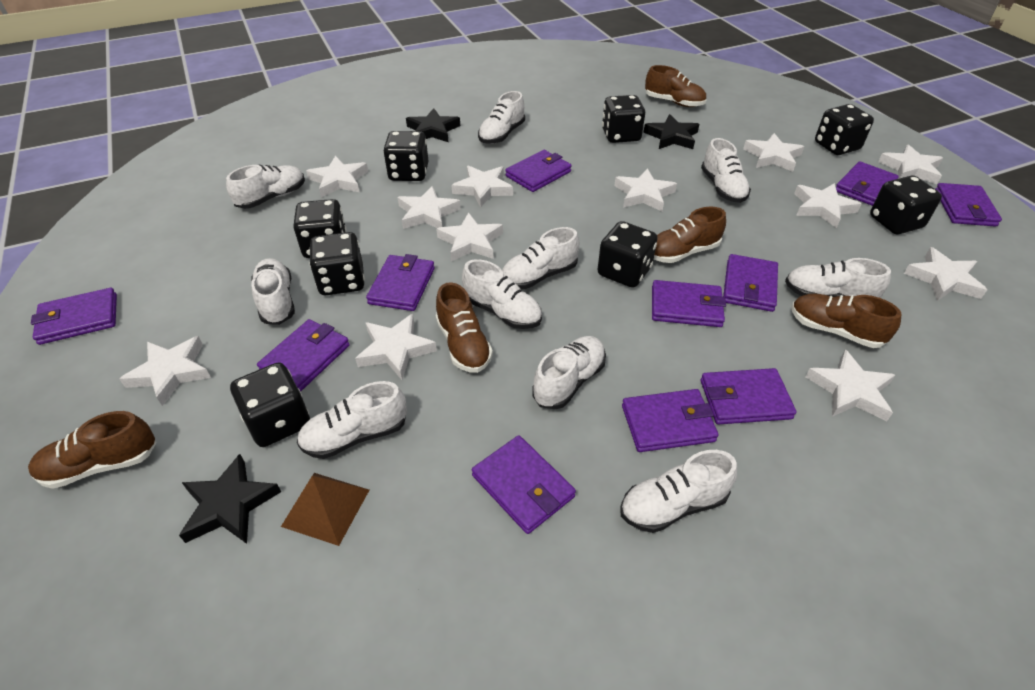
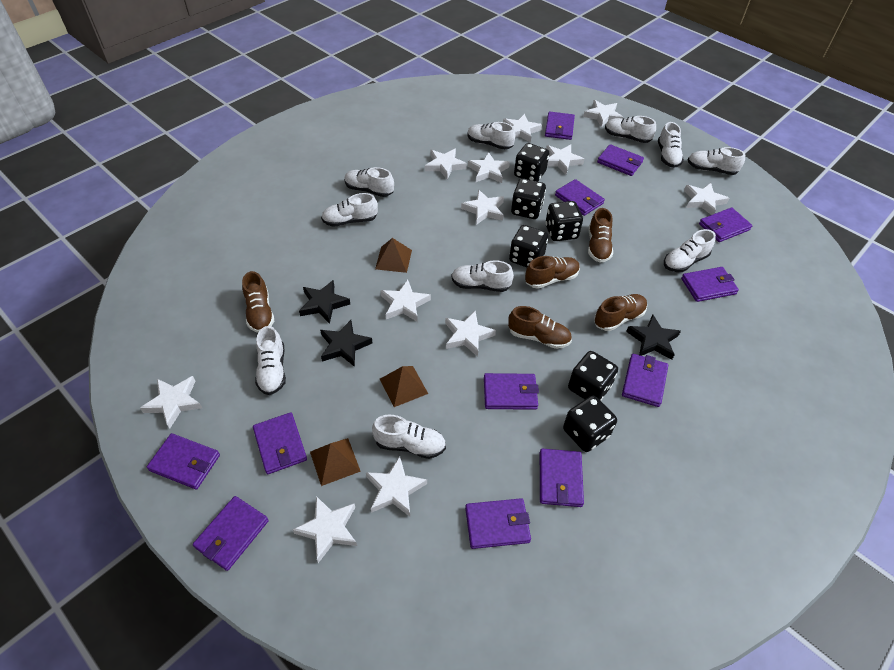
black dice: [230,362,310,447] [293,199,347,258] [310,232,365,295] [383,131,428,181] [597,221,658,288] [602,95,645,143] [815,104,874,155] [870,176,942,234] = 8 -> [509,225,548,267] [511,178,546,219] [514,143,549,182] [545,201,583,241] [563,395,617,452] [568,351,618,401] = 6
brown pyramid: [281,473,369,546] = 1 -> [310,438,361,486] [375,238,412,273] [380,366,428,407] = 3
purple wallet: [31,288,117,345] [257,319,350,391] [366,254,435,311] [472,435,576,534] [505,150,572,192] [622,389,719,452] [652,280,726,327] [701,368,796,425] [723,254,778,312] [836,161,899,206] [935,183,1002,227] = 11 -> [147,433,220,490] [193,496,269,571] [253,413,307,474] [465,498,531,549] [484,373,539,410] [540,448,584,507] [545,112,575,140] [555,179,605,216] [597,144,644,176] [622,354,668,407] [681,267,739,302] [699,207,753,242] = 12

